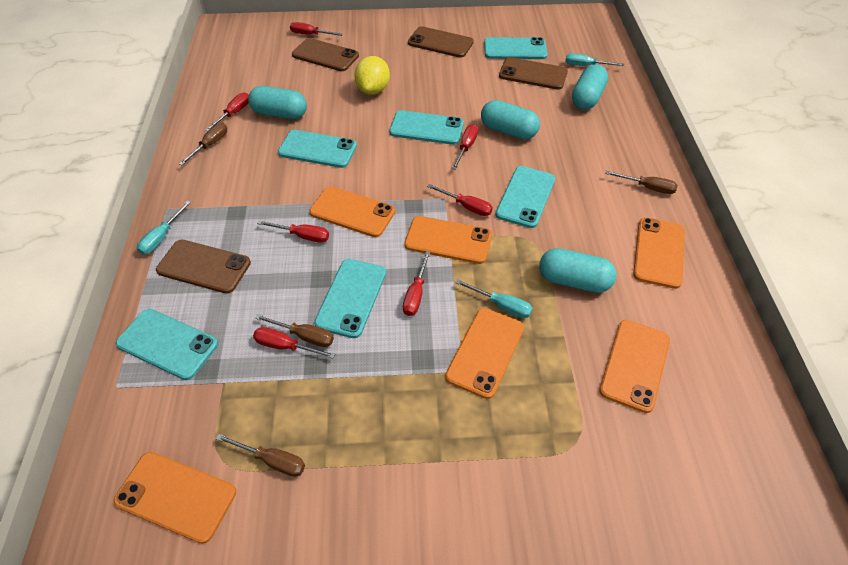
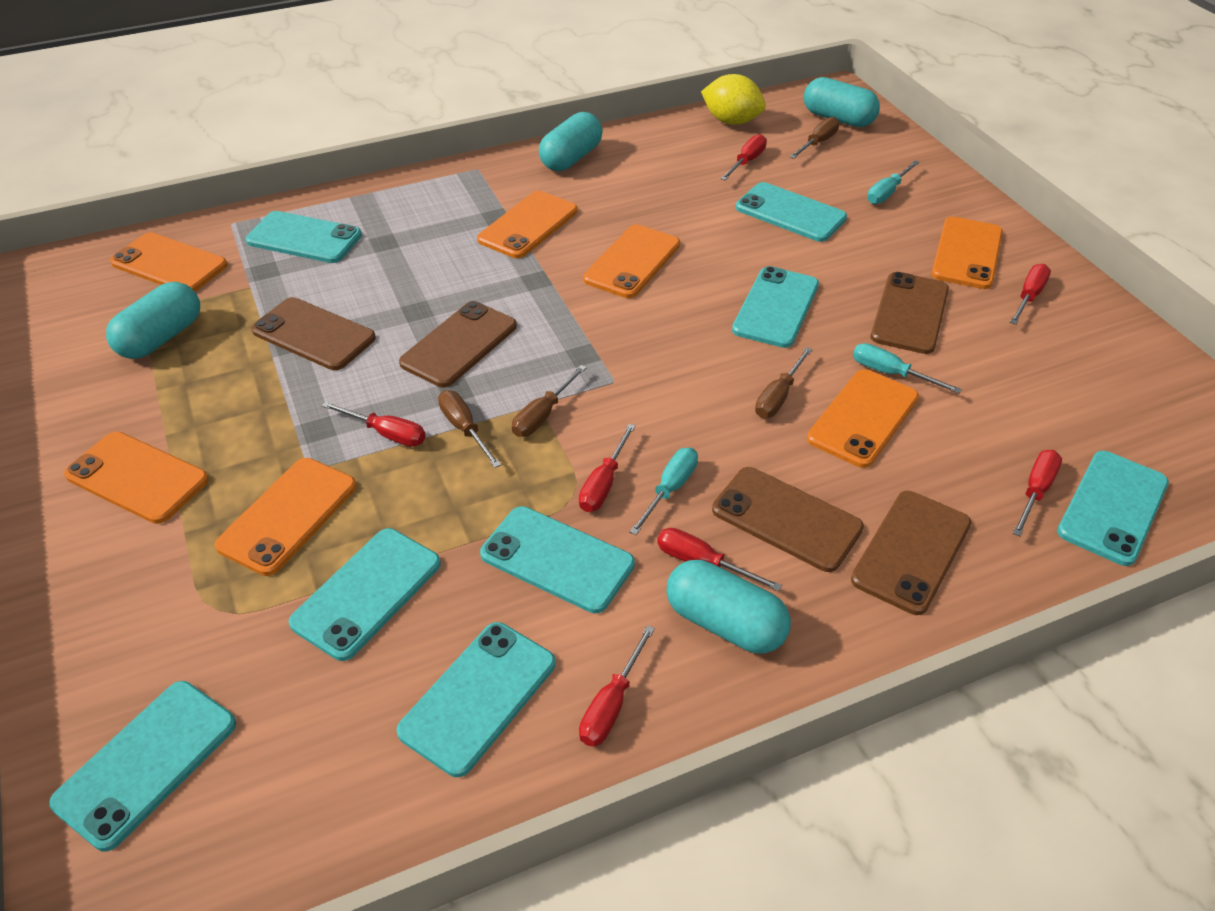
brown phone: [156,239,251,294] [292,38,359,71] [408,26,474,58] [499,57,568,90] = 4 -> [251,297,376,370] [399,301,517,387] [712,467,864,572] [851,491,971,615] [871,272,949,354] = 5
orange phone: [114,452,236,544] [309,186,395,237] [404,216,492,264] [445,308,524,399] [599,320,670,413] [633,217,685,289] = 6 -> [64,432,209,524] [110,232,228,292] [215,458,357,576] [477,191,578,258] [583,225,680,298] [807,369,919,468] [931,217,1003,289] = 7
turquoise phone: [116,309,218,380] [278,130,357,168] [314,259,386,338] [389,110,464,145] [484,37,548,59] [496,166,555,228] = 6 -> [49,681,236,852] [246,211,362,263] [289,528,441,661] [396,622,556,777] [480,506,635,613] [732,266,819,348] [736,182,847,242] [1057,451,1169,566] = 8

